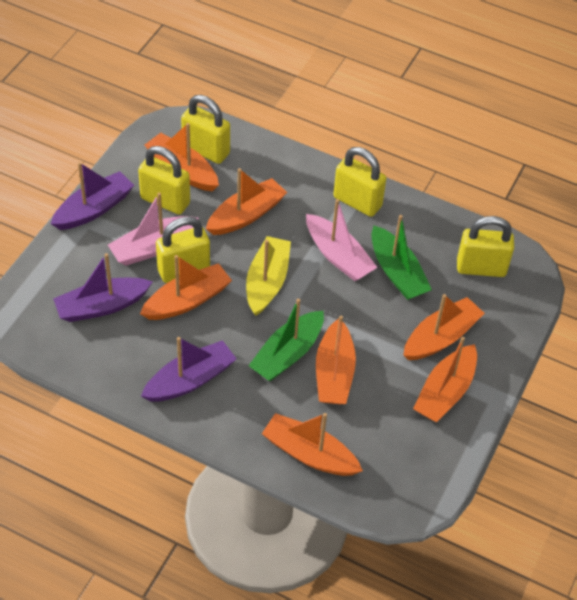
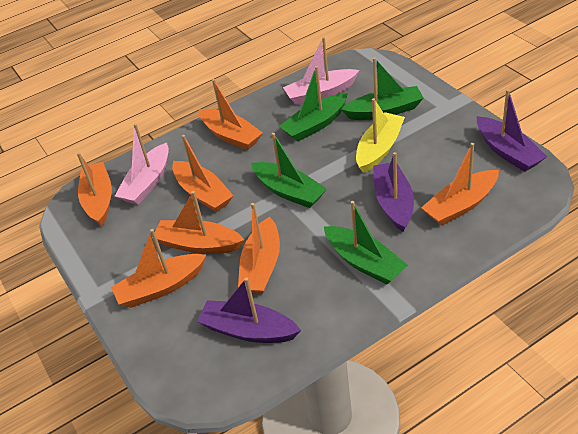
green boat: [248,299,324,381] [371,215,432,300] = 2 -> [251,133,327,208] [279,66,348,142] [324,201,408,284] [341,57,424,120] = 4
yellow padlock: [138,146,190,215] [156,216,210,283] [181,95,230,164] [334,147,386,217] [457,216,514,277] = 5 -> none = 0

